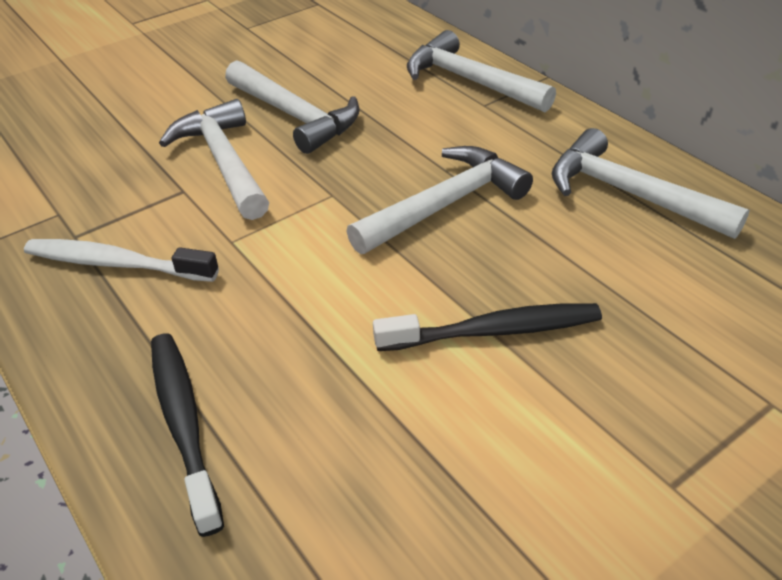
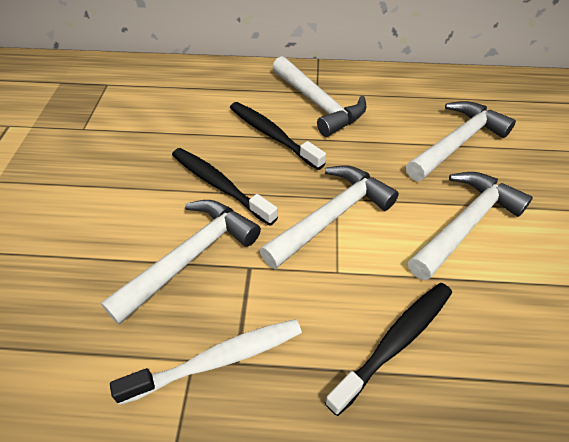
black toothbrush: [151,333,224,537] [373,303,602,351] = 2 -> [172,148,278,226] [230,102,326,170] [324,283,452,416] = 3

